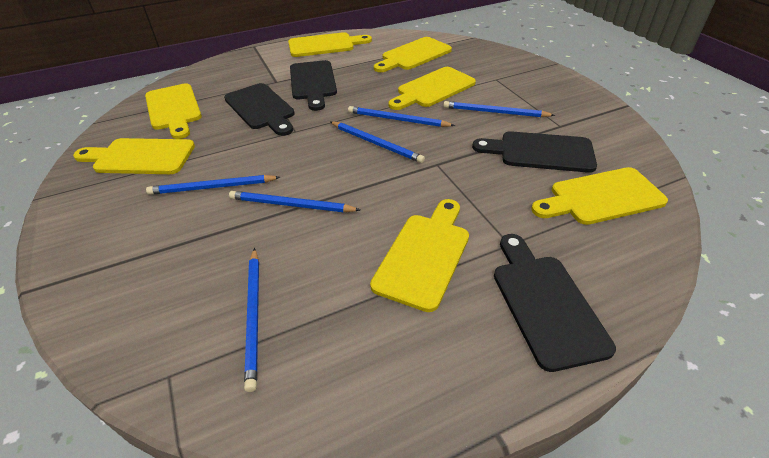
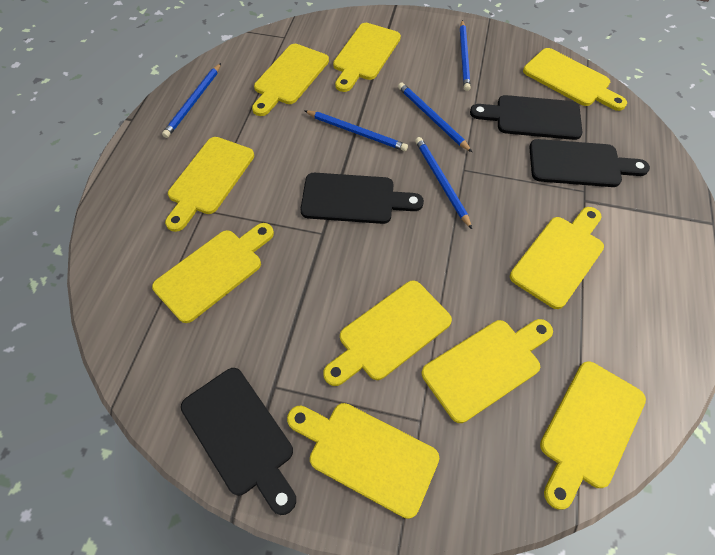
blue pencil: [146,175,280,195] [229,191,360,212] [244,248,259,392] [330,121,425,163] [348,106,455,127] [443,101,555,117] = 6 -> [162,63,221,138] [304,110,408,151] [398,83,472,152] [415,137,472,229] [460,20,471,91] = 5
yellow cutting board: [73,138,195,174] [145,83,202,139] [288,32,372,57] [370,199,469,312] [374,37,452,72] [388,67,476,110] [531,167,668,225] = 7 -> [152,223,274,323] [165,137,254,232] [252,44,329,116] [287,403,439,519] [323,281,452,386] [333,23,401,92] [422,319,553,423] [510,207,604,309] [523,48,627,111] [540,361,646,510] = 10

